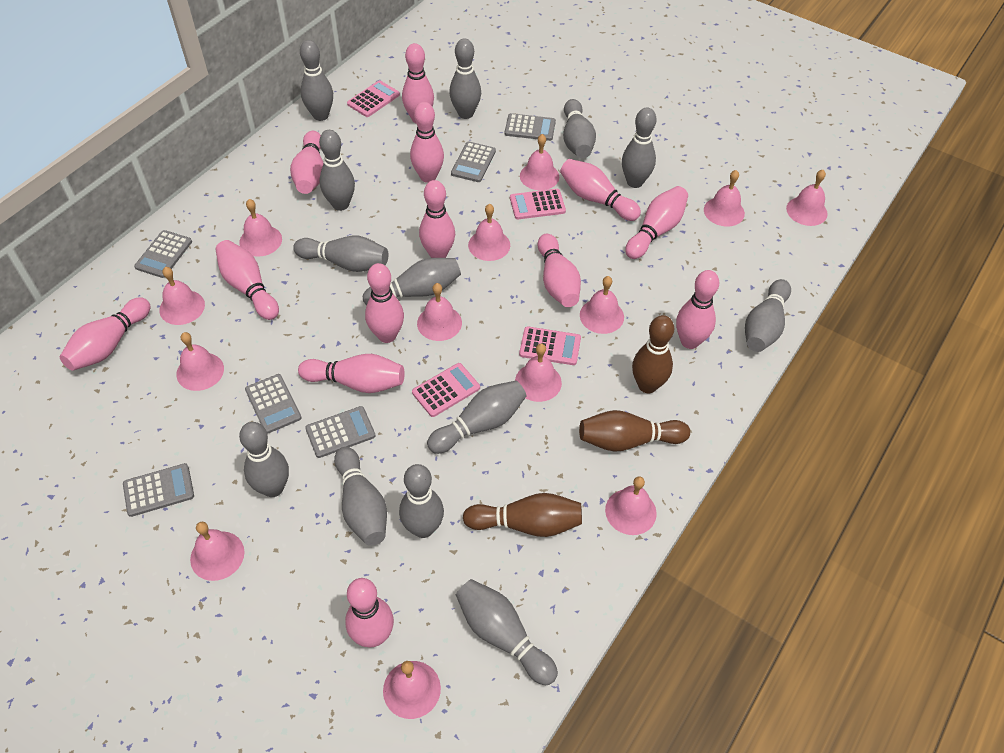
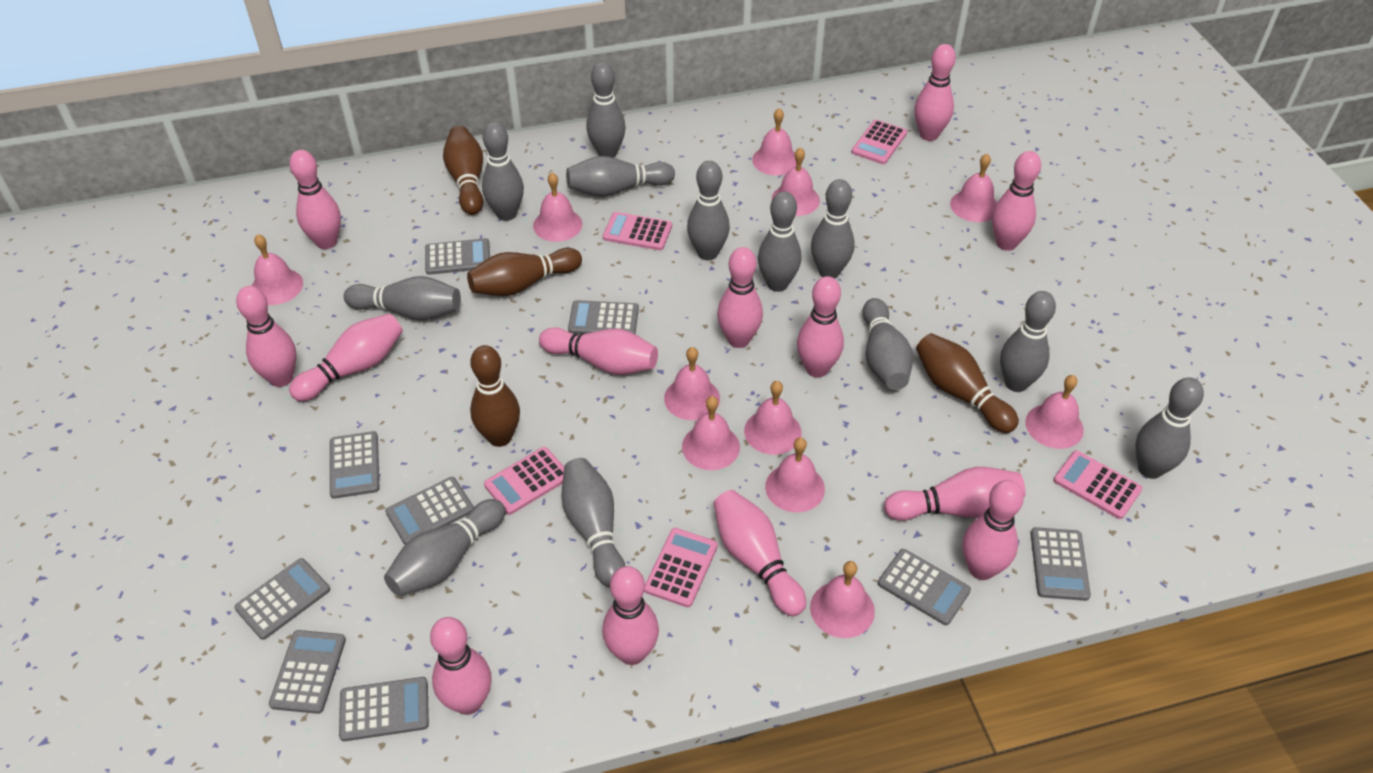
brown bowling pin: [463,493,582,537] [579,410,690,452] [632,315,674,393] = 3 -> [443,126,483,215] [467,248,582,296] [470,345,520,447] [916,333,1019,433] = 4
grey bowling pin: [239,422,289,497] [293,235,388,272] [300,40,333,121] [319,130,355,211] [334,447,387,546] [363,258,461,306] [399,464,444,538] [427,380,527,454] [449,38,481,119] [456,579,558,685] [563,99,596,158] [622,108,656,188] [745,279,791,352] = 13 -> [344,276,461,321] [384,499,505,596] [482,122,524,221] [562,458,625,588] [566,156,675,197] [586,62,626,158] [687,161,730,260] [758,191,802,292] [811,179,854,279] [862,298,913,390] [1000,291,1056,392] [1135,377,1204,479] = 12
grey calculator: [123,463,194,517] [134,230,192,278] [245,374,301,434] [305,406,375,458] [451,141,496,182] [505,113,556,141] = 6 -> [234,558,330,640] [269,630,346,714] [330,431,380,499] [339,677,429,741] [385,477,474,544] [425,238,490,275] [568,300,639,334] [878,549,971,625] [1031,527,1091,601] = 9
pink bell: [159,267,205,325] [176,332,224,391] [190,522,244,581] [239,199,282,257] [383,661,441,719] [417,283,462,341] [468,204,510,261] [515,344,562,402] [520,134,559,190] [580,276,624,334] [605,476,657,535] [704,170,745,227] [786,170,828,226] = 13 -> [252,234,303,305] [533,172,582,242] [664,347,720,420] [682,396,740,470] [744,381,802,455] [752,108,796,175] [765,437,825,513] [772,147,820,216] [810,561,875,638] [950,154,997,222] [1025,375,1084,449] = 11
pink calculator: [347,80,400,117] [412,363,480,417] [510,189,566,219] [519,326,581,365] = 4 -> [484,447,564,515] [603,212,672,250] [644,528,718,607] [852,120,907,164] [1053,450,1143,519] = 5

